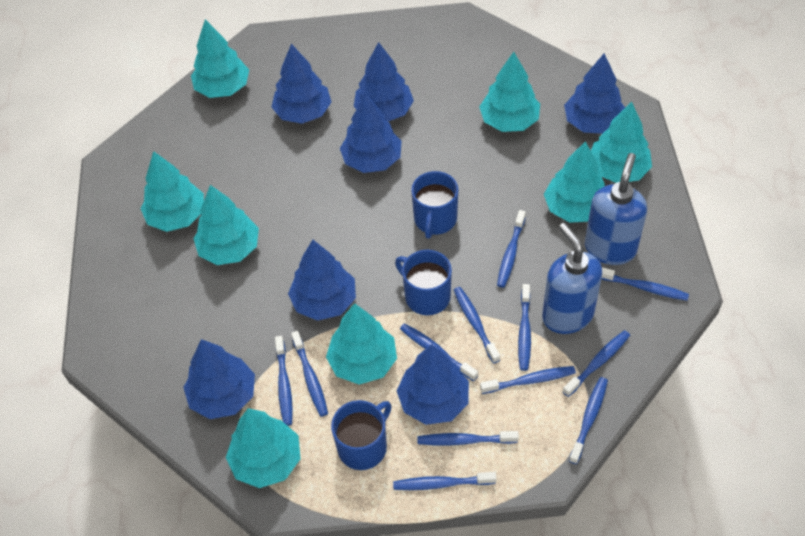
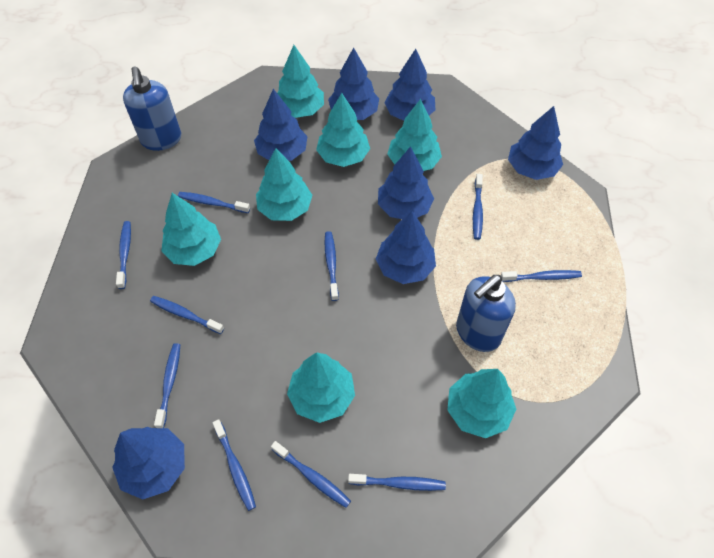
blue mug: [331,400,392,470] [395,250,452,315] [411,171,458,239] = 3 -> none = 0
blue toothbrush: [275,336,293,426] [291,331,328,417] [393,472,497,490] [400,323,478,381] [418,431,519,446] [454,287,500,364] [480,366,576,394] [497,210,526,288] [518,284,531,371] [562,330,630,397] [569,377,608,464] [602,267,689,301] = 12 -> [116,221,131,289] [150,296,224,334] [154,343,180,428] [178,192,250,213] [213,419,256,511] [271,441,351,508] [325,231,339,301] [348,474,446,491] [473,174,483,240] [501,270,582,282] = 10
turquoise tree: [141,151,204,232] [191,19,249,98] [193,185,259,265] [226,408,301,488] [326,303,397,385] [479,52,540,132] [544,141,605,223] [591,102,652,183] = 8 -> [161,193,221,266] [256,148,312,221] [277,45,324,118] [287,353,355,423] [316,93,370,167] [387,99,442,171] [447,369,516,438] = 7

